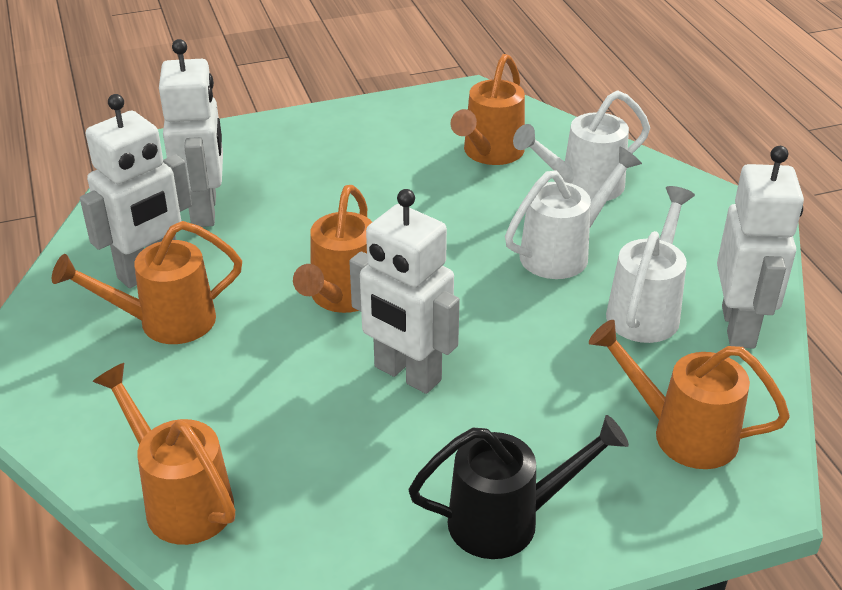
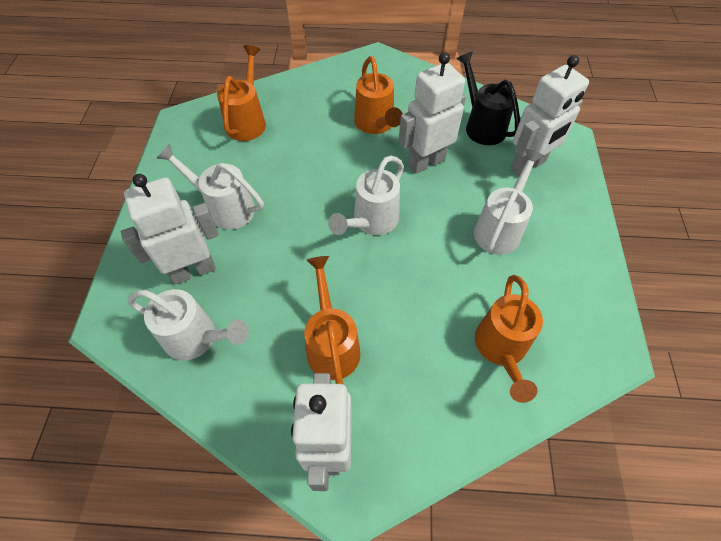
orange watering can: [52,221,242,344] [92,363,235,545] [293,185,372,313] [450,54,525,165] [589,320,790,469] = 5 -> [217,45,266,141] [304,256,360,384] [354,56,403,134] [475,275,543,403] = 4
white watering can: [505,147,642,279] [513,90,650,201] [606,186,695,343] = 3 -> [128,289,249,360] [156,144,264,230] [328,156,404,235] [474,149,544,255] = 4

